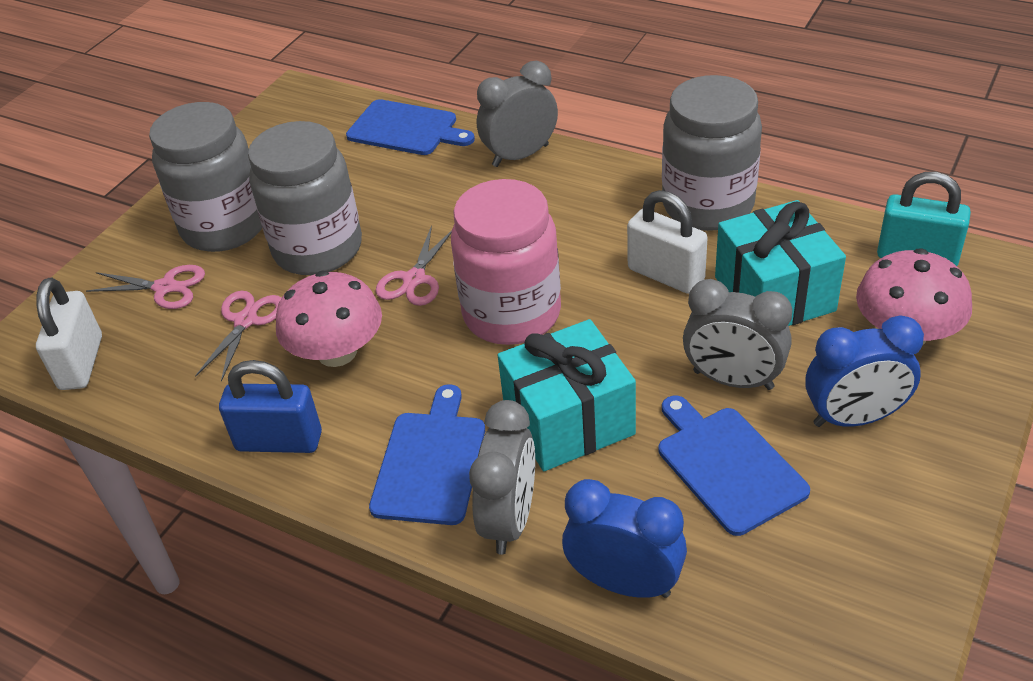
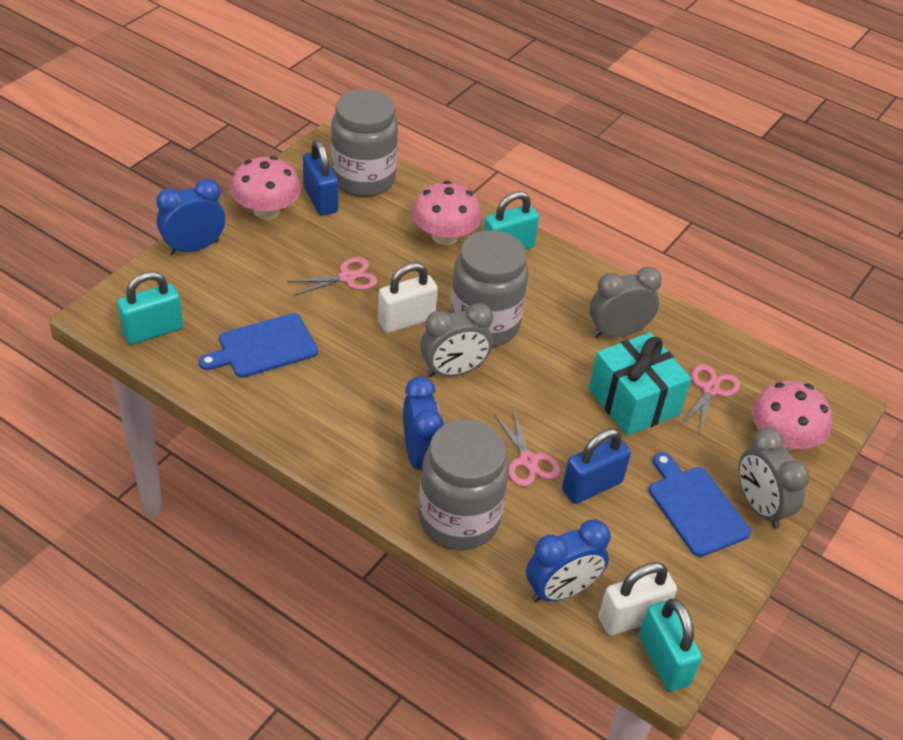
blue clock: [562,479,687,598] [805,315,924,427] = 2 -> [156,179,225,255] [403,376,444,474] [526,519,610,602] = 3
blue cutting board: [346,99,475,155] [369,384,485,525] [658,396,810,536] = 3 -> [199,313,318,378] [649,452,751,557] = 2
blue padlock: [219,360,322,453] = 1 -> [303,140,338,216] [562,429,631,504] = 2
pink jar: [451,179,561,345] = 1 -> none = 0
pink mushroom: [276,271,382,367] [856,248,972,344] = 2 -> [231,156,301,220] [412,181,482,245] [752,380,832,451] = 3
turquoise gift: [498,319,636,471] [715,200,846,326] = 2 -> [589,332,691,436] = 1
turquoise padlock: [877,172,971,266] = 1 -> [117,271,183,345] [484,191,539,250] [639,598,702,691] = 3

